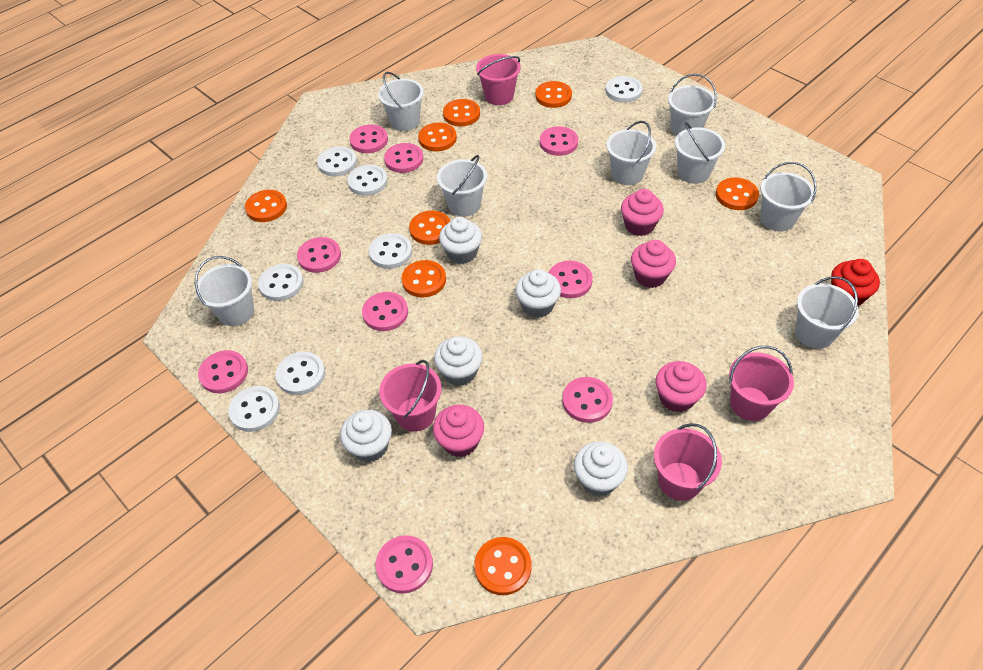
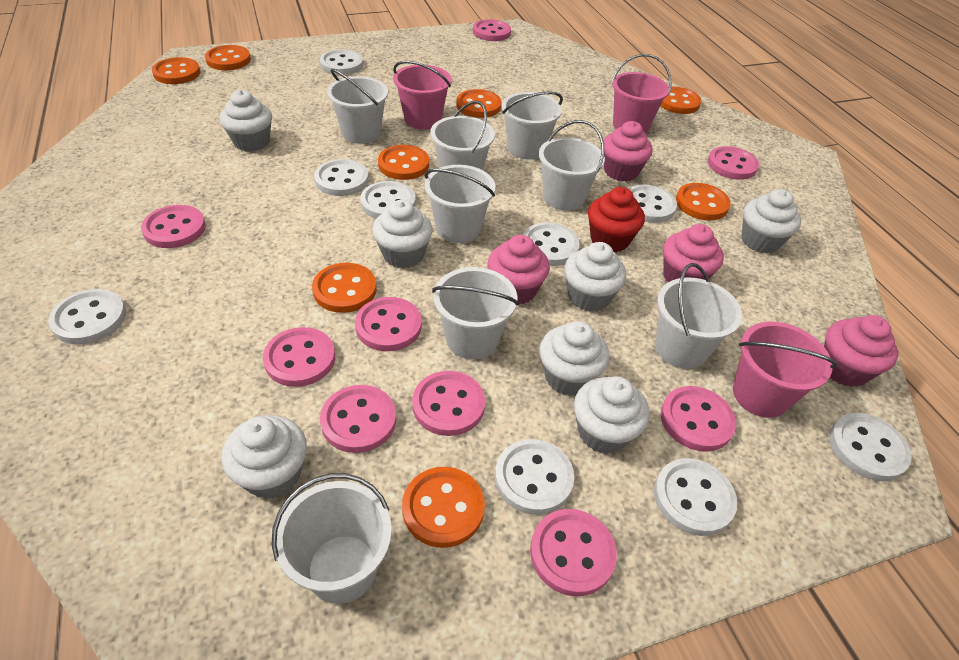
pink bucket: [379,360,442,431] [476,54,521,105] [654,423,722,501] [729,346,794,421] = 4 -> [393,61,452,130] [612,54,672,133] [733,321,837,418] = 3
white button: [228,386,280,432] [258,264,304,301] [276,352,325,395] [317,146,357,177] [347,165,388,196] [369,233,412,269] [606,76,643,103] = 7 -> [48,289,126,344] [314,159,368,196] [320,49,363,75] [360,181,415,219] [495,439,574,515] [523,222,579,266] [629,185,677,223] [654,458,737,536] [829,413,912,481] = 9
white cupcake: [340,410,392,462] [434,336,482,386] [439,217,482,264] [515,269,561,318] [574,441,628,496] = 5 -> [220,90,272,152] [222,415,307,499] [372,200,433,268] [539,321,610,396] [564,242,626,312] [574,376,649,454] [741,189,801,253] = 7

